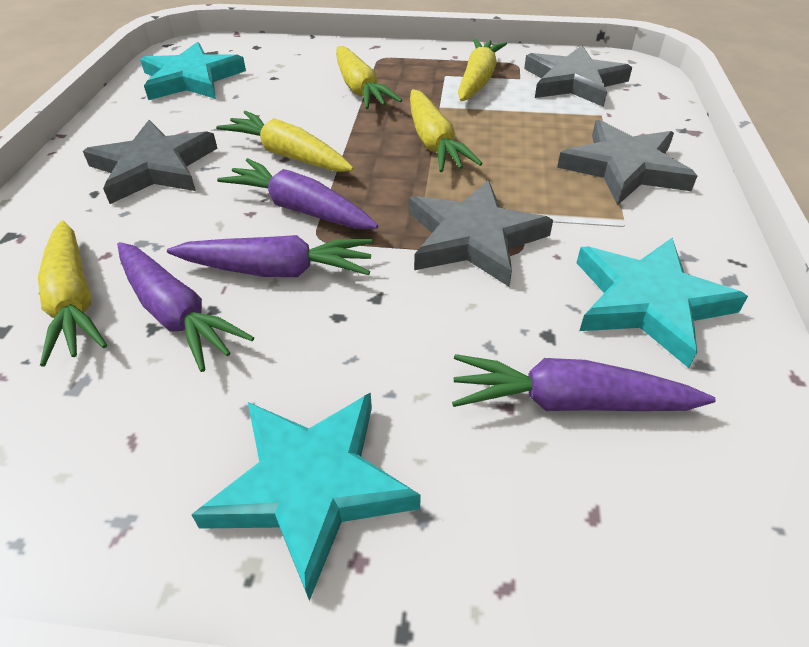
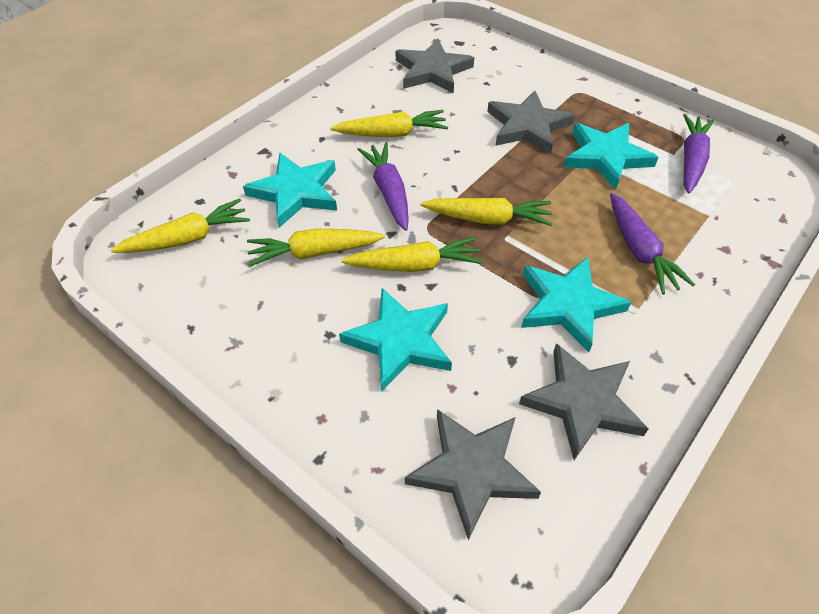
purple carrot: [117,242,254,372] [167,235,374,277] [217,158,378,229] [452,354,716,411] = 4 -> [357,142,409,231] [610,193,695,294] [683,114,714,193] = 3
turquoise star: [140,42,246,100] [191,392,421,601] [577,238,748,368] = 3 -> [243,153,337,228] [339,288,452,391] [521,257,631,353] [563,123,659,190] = 4

